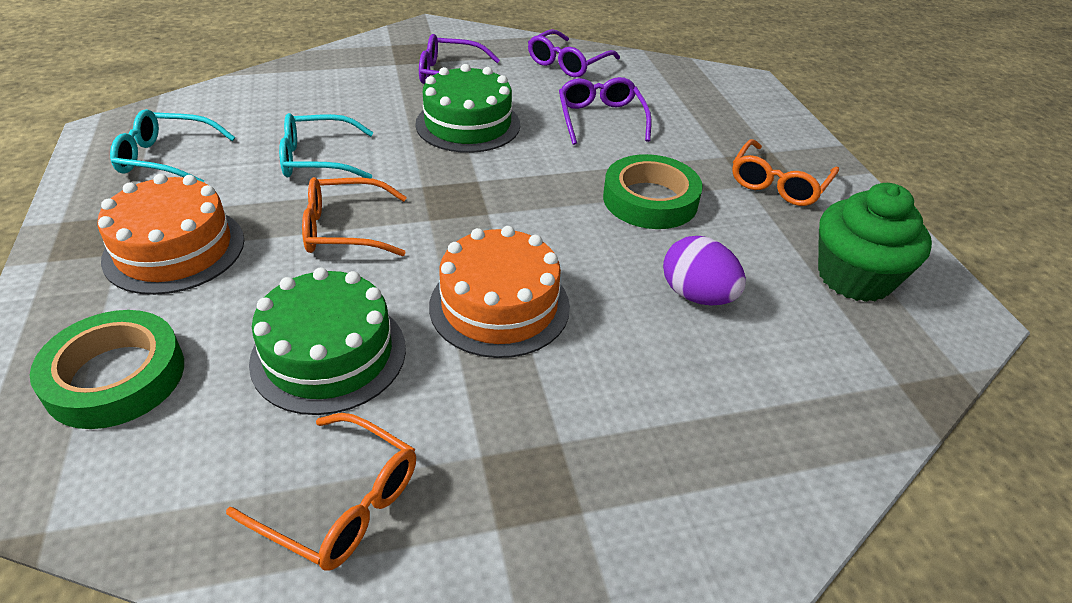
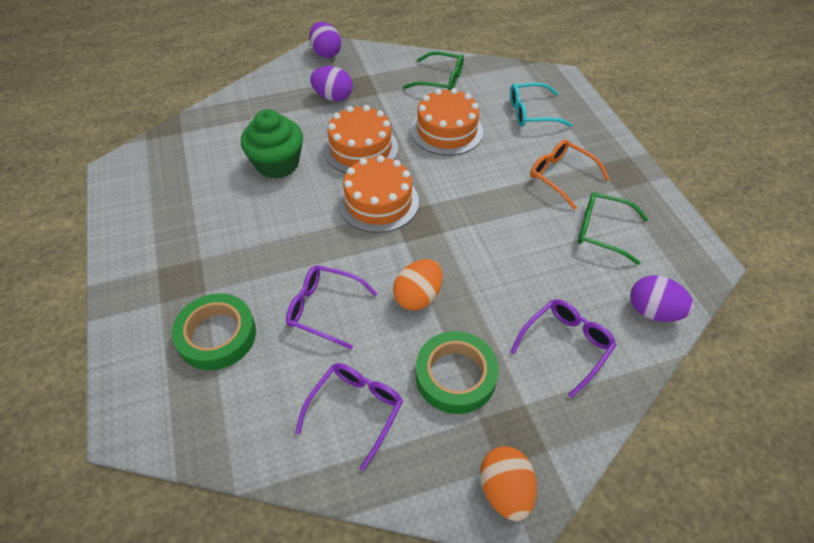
green cake: [249,268,406,415] [415,64,520,153] = 2 -> none = 0
green glasses: none = 0 -> [403,51,464,90] [578,192,648,265] = 2
orange cake: [97,174,244,295] [429,226,570,358] = 2 -> [324,105,398,173] [339,155,419,233] [411,88,483,156] = 3
orange egg: none = 0 -> [393,259,443,310] [480,446,537,521] = 2
orange glasses: [226,413,416,571] [302,177,407,256] [732,139,839,206] = 3 -> [530,139,610,210] = 1
purple egg: [663,236,746,306] = 1 -> [309,22,341,58] [310,66,353,101] [630,275,694,322] = 3
turquoise glasses: [110,109,235,182] [279,113,374,178] = 2 -> [510,83,572,127] = 1

